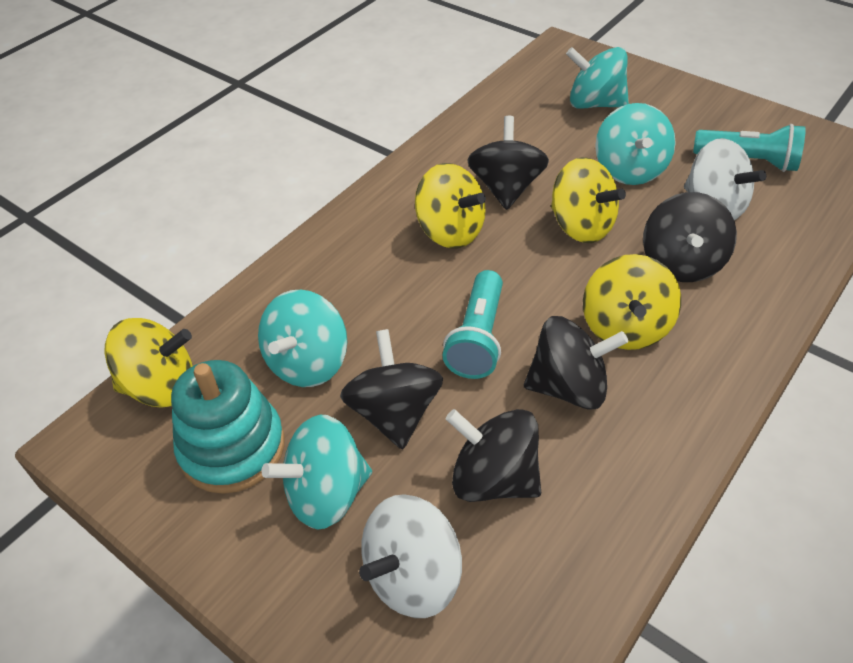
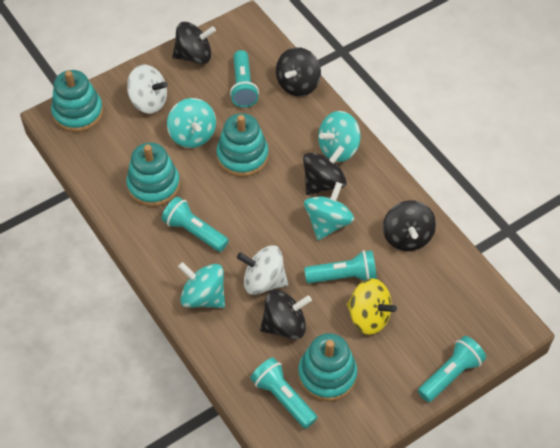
turquoise flashlight: [442,270,503,379] [693,124,806,172] = 2 -> [161,197,229,252] [230,50,259,108] [250,357,317,429] [304,250,377,283] [418,336,486,402] = 5
turquoise stacking toy: [171,360,285,494] = 1 -> [51,70,103,132] [126,142,180,207] [216,113,269,177] [298,333,357,401] = 4
yellow spinning top: [105,318,193,408] [415,163,486,249] [551,157,626,243] [583,254,681,350] = 4 -> [347,278,397,335] = 1

